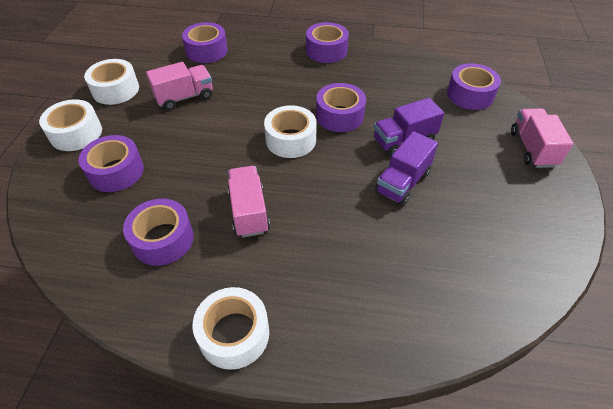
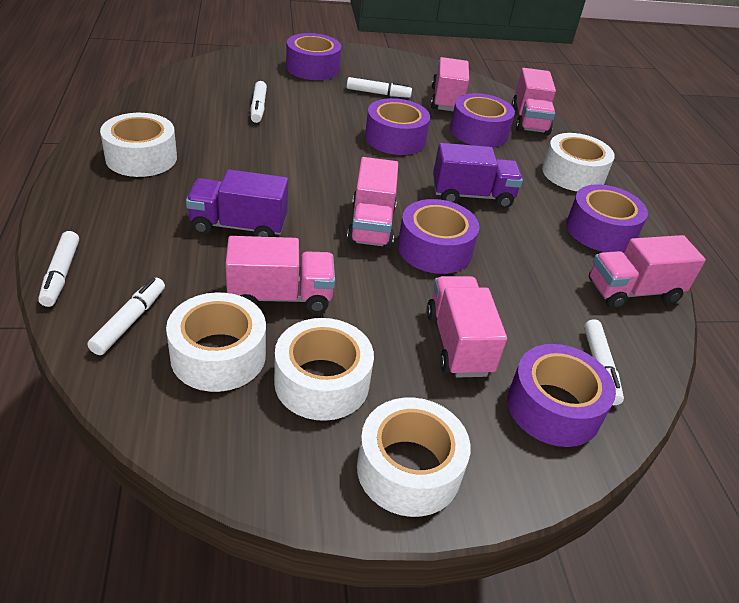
pink truck: [146,62,213,110] [228,166,270,237] [511,109,573,168] = 3 -> [225,236,335,313] [347,157,398,249] [427,276,507,378] [431,57,469,111] [512,68,556,135] [589,235,706,309] = 6
white marker: none = 0 -> [38,231,79,307] [87,278,165,355] [251,81,267,123] [347,77,412,98] [584,319,624,405] = 5
white tape: [39,99,102,151] [84,59,139,105] [193,287,269,370] [264,105,317,158] = 4 -> [100,113,177,177] [166,292,266,392] [274,318,374,421] [357,398,470,517] [542,133,615,191] = 5

